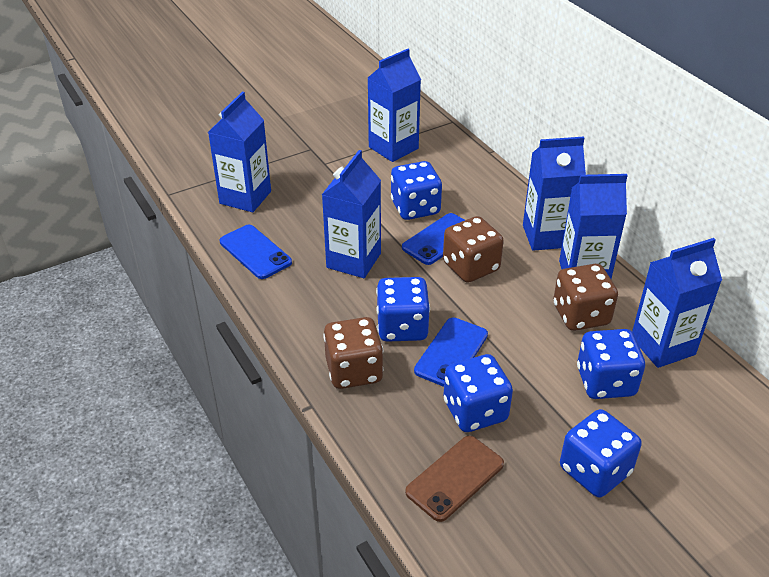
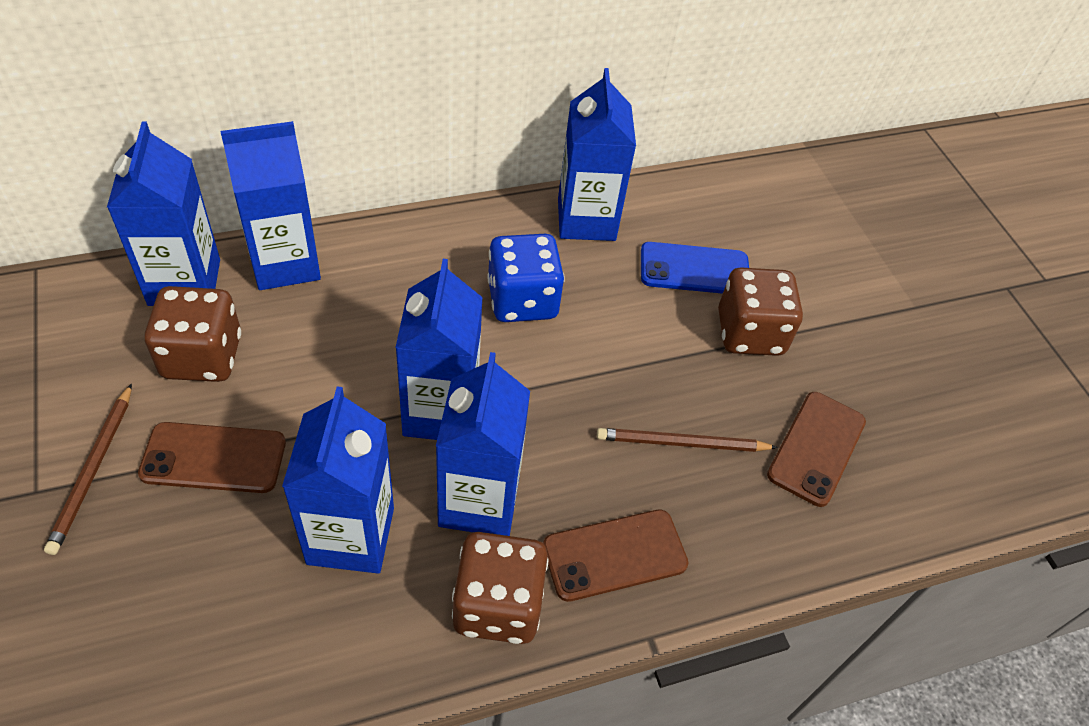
blue dice: [376,277,430,342] [391,161,442,220] [443,354,513,432] [560,409,642,497] [577,329,645,399] = 5 -> [487,234,565,322] = 1
blue phone: [220,225,292,279] [402,213,465,265] [414,318,488,387] = 3 -> [641,242,749,294] = 1
brown pencil: none = 0 -> [44,383,132,555] [597,428,778,452] = 2
brown phone: [405,436,504,522] = 1 -> [138,422,286,493] [543,509,688,602] [767,392,866,507] = 3

